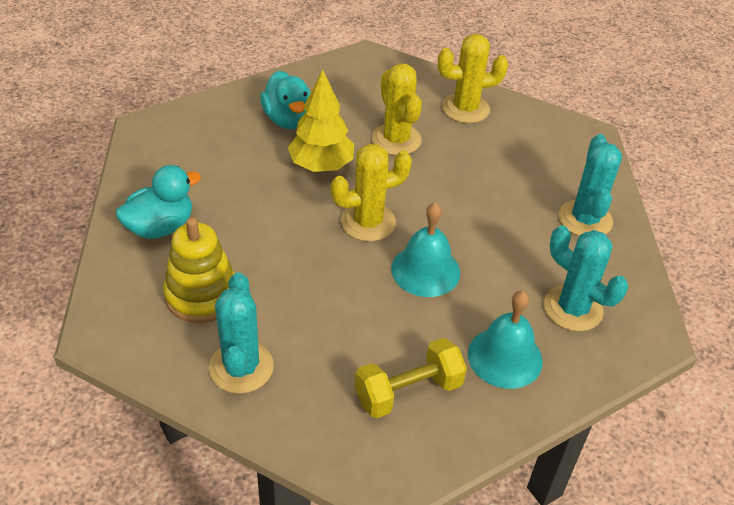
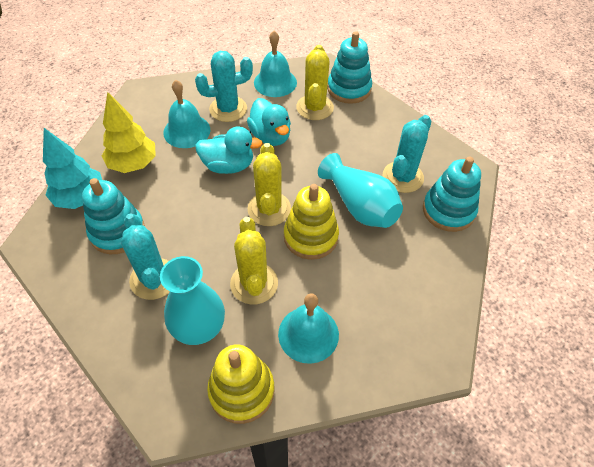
turquoise bell: [391,202,460,297] [468,291,543,389] = 2 -> [163,80,210,148] [254,31,297,97] [278,293,339,364] = 3
turquoise stacking toy: none = 0 -> [82,178,145,254] [327,31,372,104] [423,157,481,232] = 3
turquoise tree: none = 0 -> [43,128,102,209] = 1
turquoise vase: none = 0 -> [160,256,225,345] [318,153,403,228] = 2
yellow dumbbell: [355,338,467,418] = 1 -> none = 0
yellow stacking toy: [163,218,235,323] = 1 -> [207,344,275,424] [284,184,339,260] = 2

